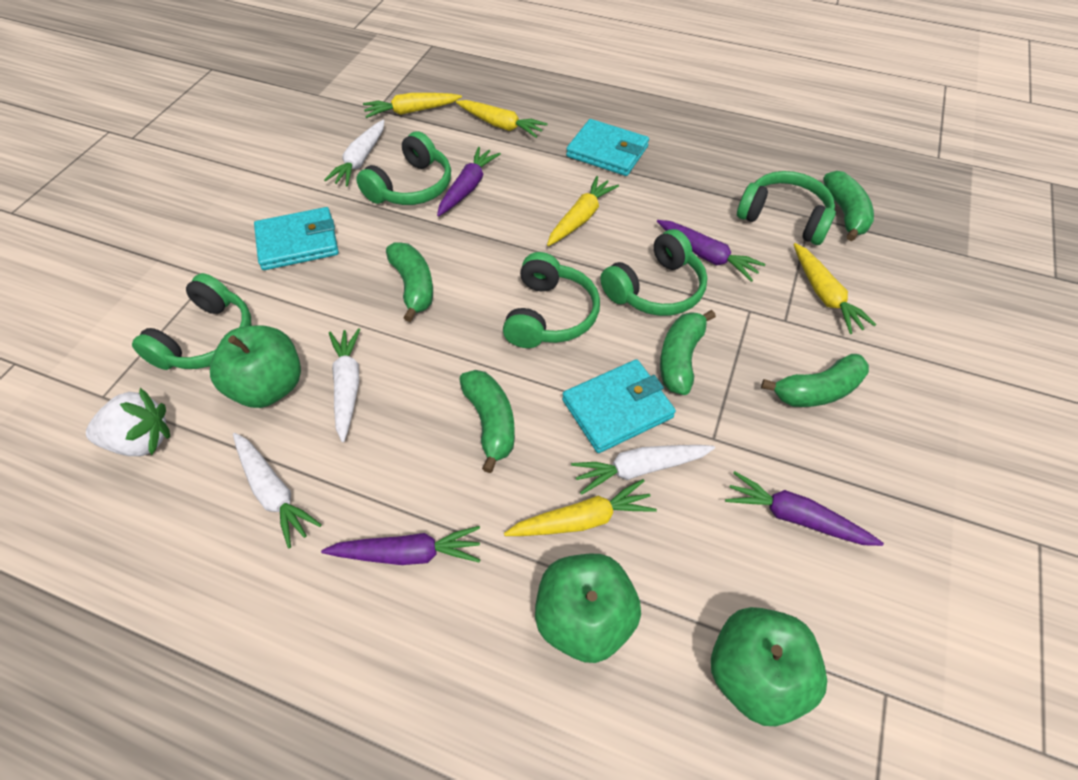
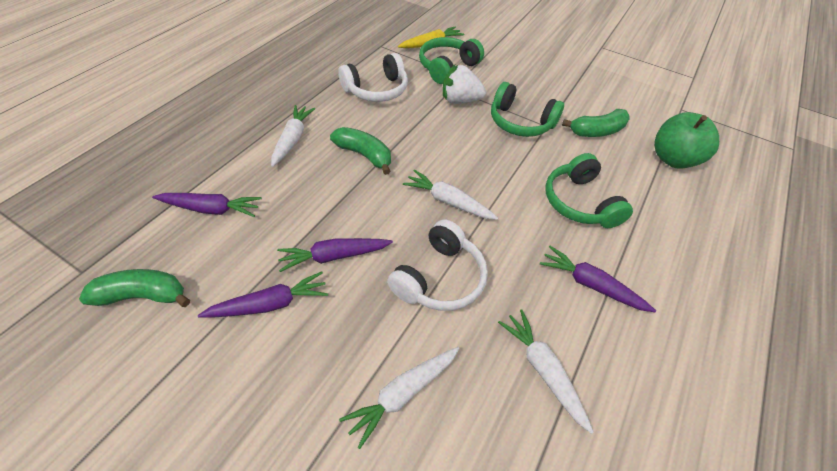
green apple: [210,325,301,408] [535,554,641,663] [711,607,827,726] = 3 -> [654,112,719,169] = 1
green banana: [386,242,433,322] [459,370,515,473] [660,310,716,395] [761,354,869,407] [823,171,874,241] = 5 -> [79,269,190,307] [330,127,391,175] [562,109,630,137] = 3
green headphones: [132,273,251,370] [356,131,451,205] [503,252,600,348] [600,229,707,316] [737,171,836,245] = 5 -> [419,37,484,84] [491,82,564,137] [545,153,633,228] = 3
turquoise wallet: [254,207,339,270] [562,359,676,453] [566,119,649,176] = 3 -> none = 0
white headphones: none = 0 -> [338,53,408,102] [387,220,488,311] = 2
yellow carrot: [363,93,462,118] [456,100,548,138] [504,479,657,536] [547,176,619,246] [793,243,876,334] = 5 -> [398,27,464,48] = 1

